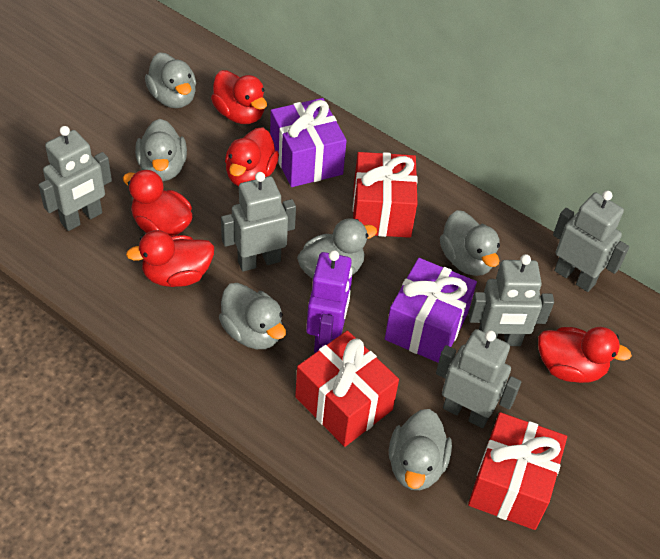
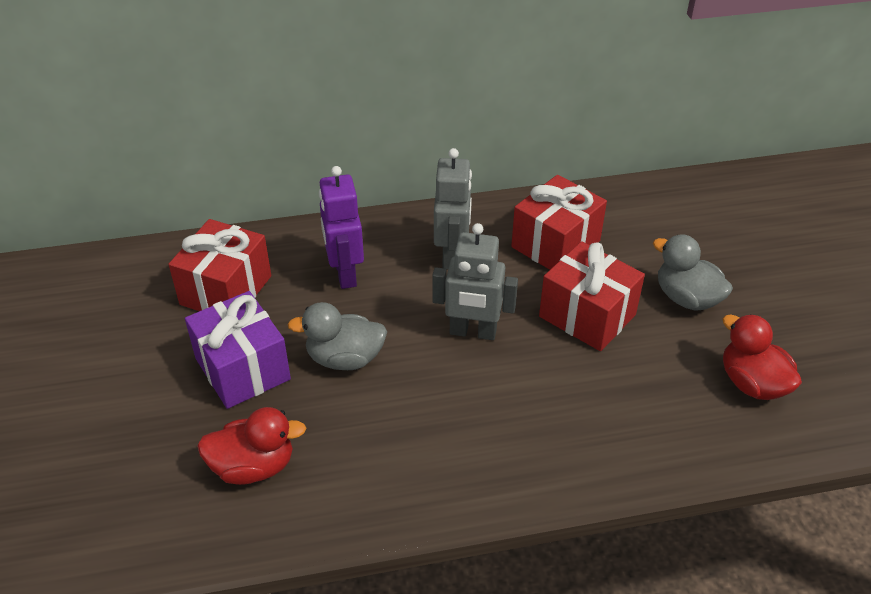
grey duck: [135,119,187,181] [145,52,196,108] [219,283,286,349] [297,218,377,279] [389,409,452,490] [440,210,500,276] = 6 -> [287,302,387,370] [653,235,733,311] = 2
grey robot: [39,126,112,231] [221,172,296,272] [436,329,521,428] [469,254,554,346] [553,191,629,292] = 5 -> [432,223,518,340] [434,148,472,269] = 2
purple gift: [270,98,347,187] [385,258,477,363] = 2 -> [185,291,291,409] = 1
red duck: [123,169,193,236] [126,230,214,287] [211,70,267,124] [225,127,279,186] [538,327,632,383] = 5 -> [197,407,306,485] [723,314,802,400] = 2

